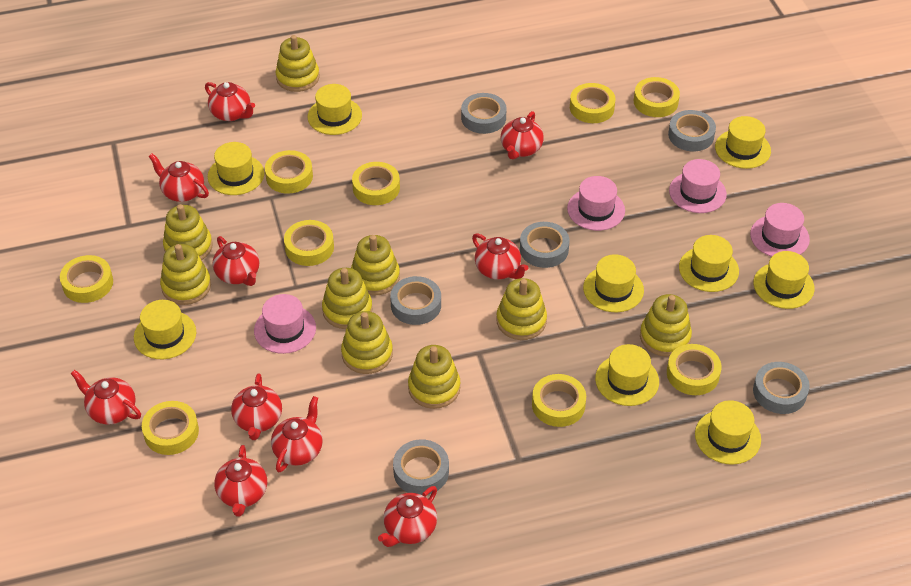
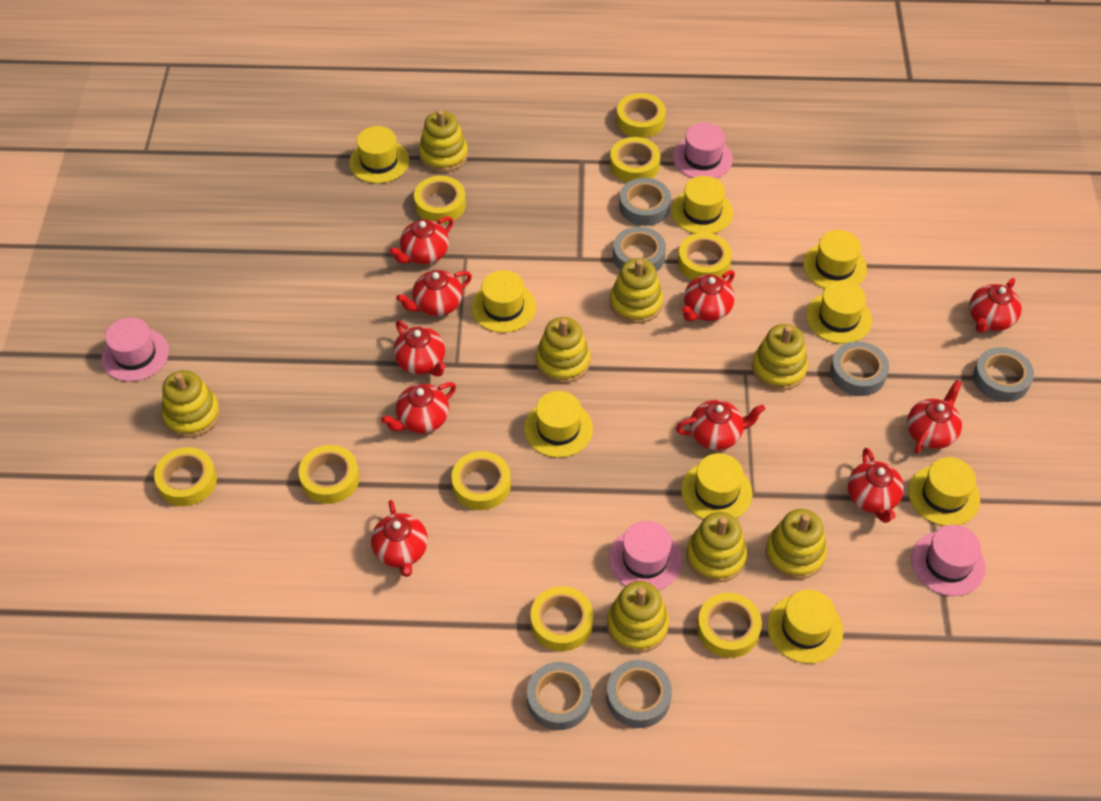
yellow stacking toy: [160,244,211,305] [163,204,213,260] [276,35,319,92] [322,268,373,329] [341,311,393,374] [351,235,400,296] [408,345,460,409] [496,278,547,340] [640,294,692,357] = 9 -> [162,370,220,438] [419,110,468,173] [536,317,590,383] [607,581,669,653] [610,259,663,324] [686,512,747,583] [752,324,808,390] [765,509,827,579] = 8

